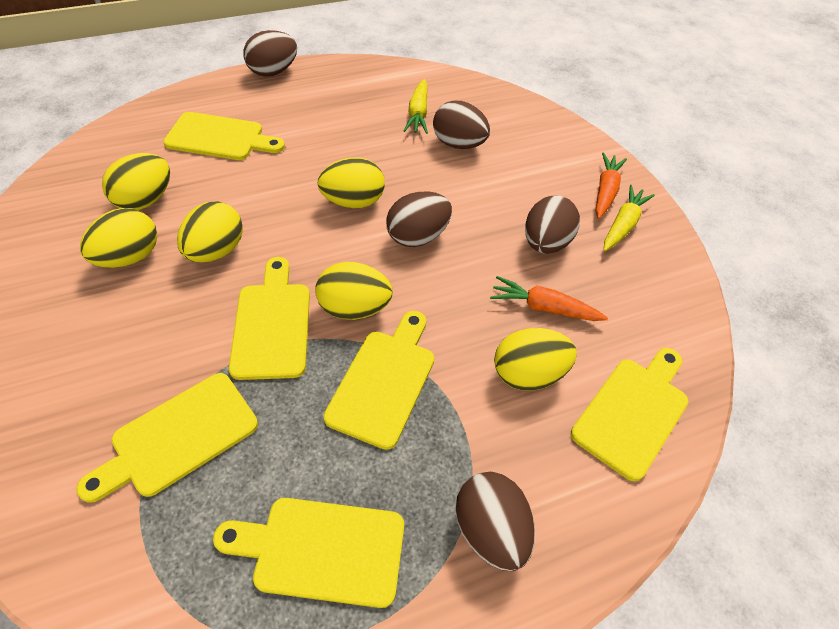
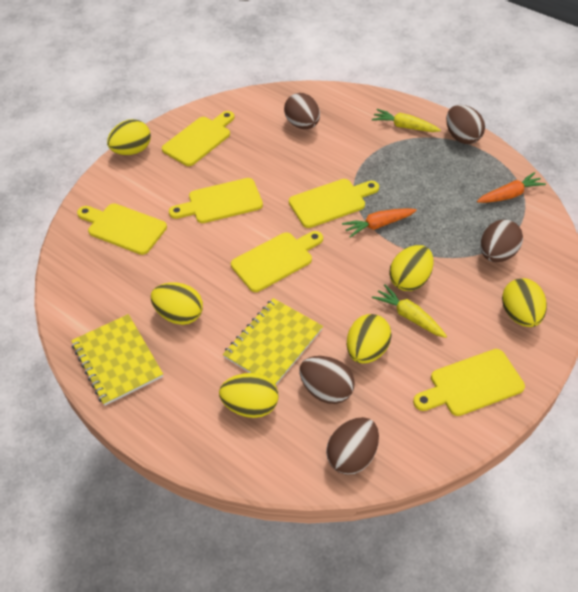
yellow notebook: none = 0 -> [71,314,163,406] [223,298,323,385] = 2

